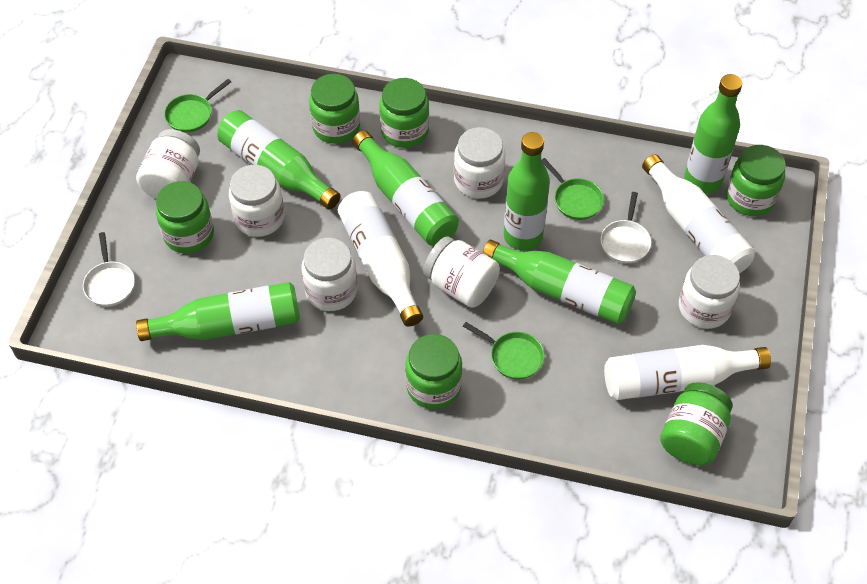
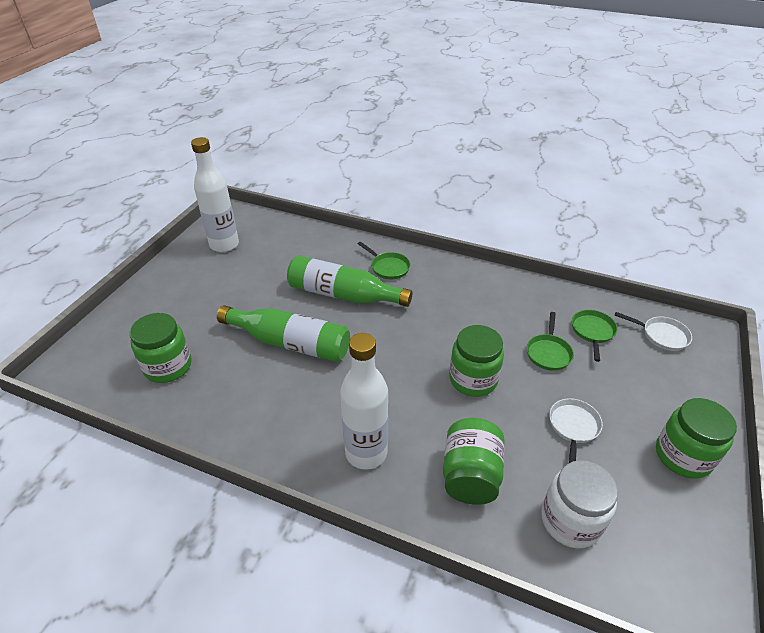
green bottle: [136,282,300,341] [217,110,341,210] [353,130,459,245] [483,240,636,324] [504,132,550,251] [684,74,742,194] = 6 -> [217,305,350,362] [287,256,412,307] = 2
green jar: [156,181,214,254] [309,74,360,144] [379,78,429,148] [405,334,462,409] [660,382,733,466] [726,145,786,216] = 6 -> [130,313,192,383] [443,418,505,505] [449,325,504,397] [656,398,737,479] = 4
white bottle: [338,191,423,327] [604,345,771,400] [642,154,755,274] = 3 -> [191,137,239,252] [340,333,388,470] = 2
white jar: [136,129,200,199] [229,165,284,237] [302,238,357,311] [423,236,500,308] [454,127,505,199] [679,255,740,329] = 6 -> [541,460,618,548] = 1

